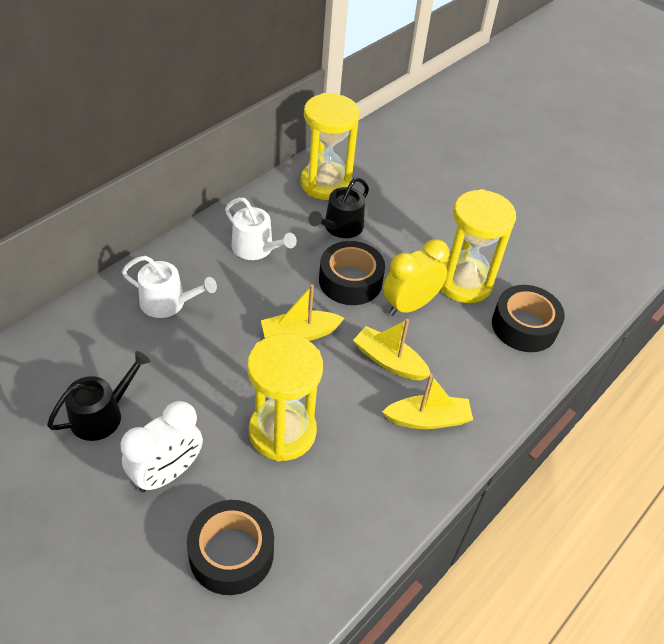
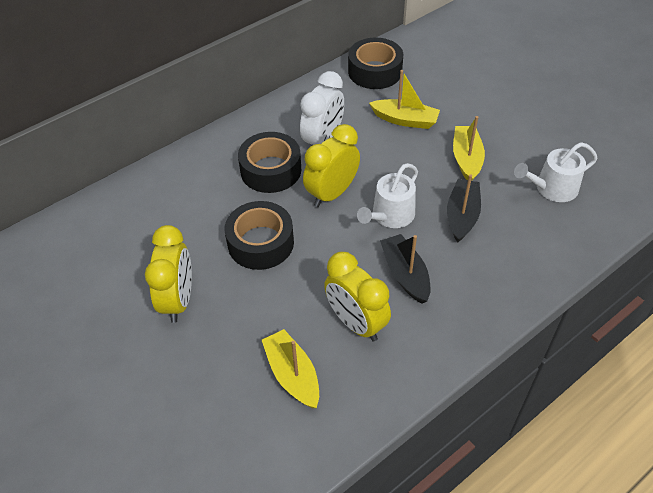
black boat: none = 0 -> [380,234,430,303] [447,174,481,243] = 2
black watering can: [47,351,151,441] [309,178,369,238] = 2 -> none = 0
yellow clock: [383,239,450,316] = 1 -> [145,225,192,323] [303,124,360,207] [324,252,391,341] = 3
yellow hourglass: [247,334,323,461] [300,93,360,200] [441,189,516,303] = 3 -> none = 0

